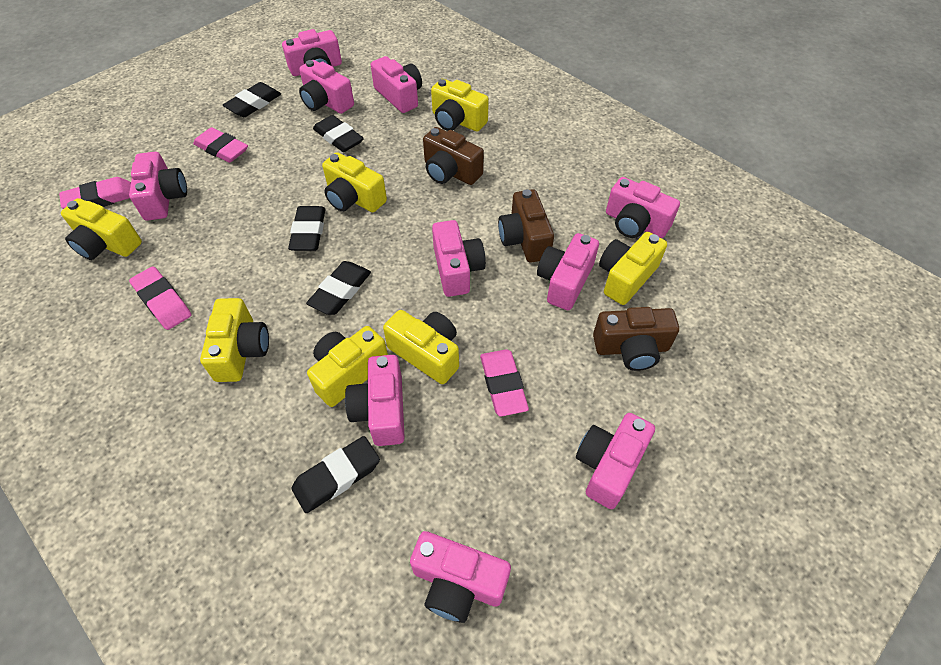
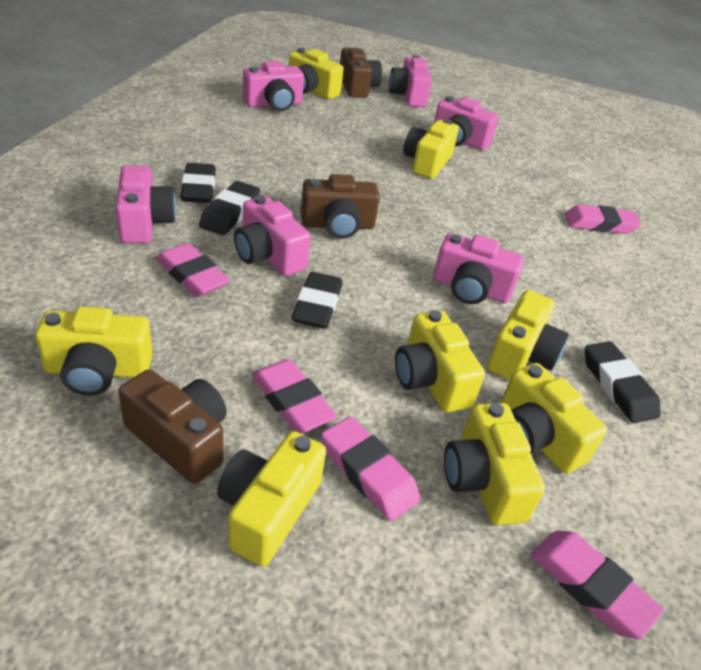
black eraser: [223,82,281,117] [288,206,326,251] [291,436,380,513] [306,261,371,315] [313,115,364,152] = 5 -> [180,163,216,203] [199,181,260,235] [292,272,343,329] [585,341,661,423] = 4
pink camera: [129,152,187,221] [282,29,342,76] [299,60,354,114] [345,355,405,446] [371,56,422,113] [410,531,511,623] [432,220,486,297] [537,233,599,310] [576,413,655,509] [606,177,680,238] = 10 -> [116,165,176,243] [234,195,311,276] [243,61,304,111] [389,55,432,107] [433,233,524,304] [434,96,498,150] = 6
pink eraser: [59,177,131,209] [129,267,191,330] [193,127,248,163] [480,349,529,416] = 4 -> [156,243,230,297] [252,359,337,433] [321,417,421,521] [531,531,664,639] [565,204,641,234] = 5
yellow camera: [61,198,142,260] [200,298,269,382] [307,326,388,407] [322,152,387,213] [383,310,459,384] [431,79,489,131] [599,232,667,305] = 7 -> [35,307,153,396] [217,431,326,567] [289,48,344,99] [395,310,485,413] [403,119,459,179] [444,403,545,525] [487,290,569,380] [500,363,607,474] = 8

